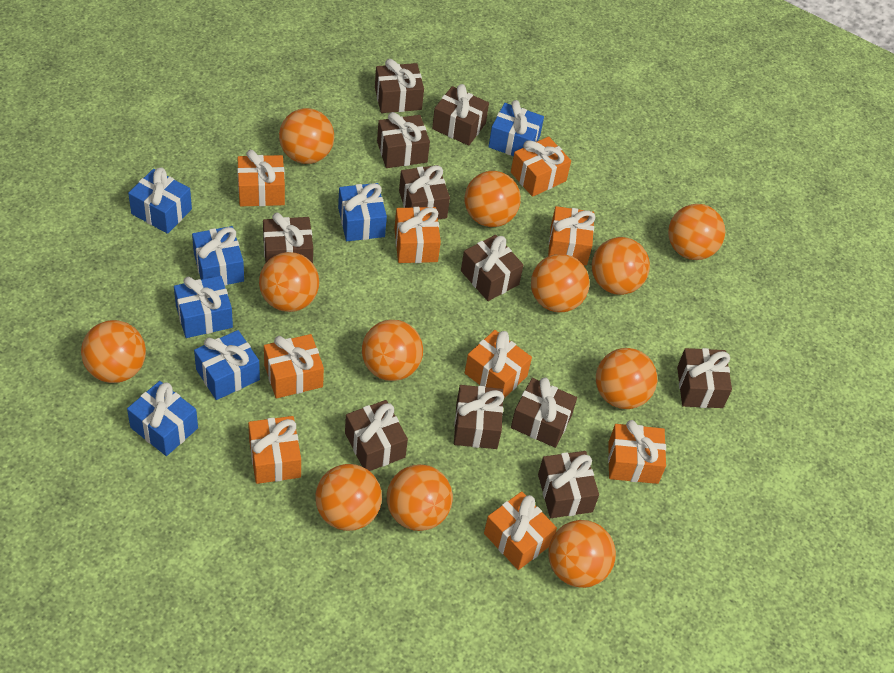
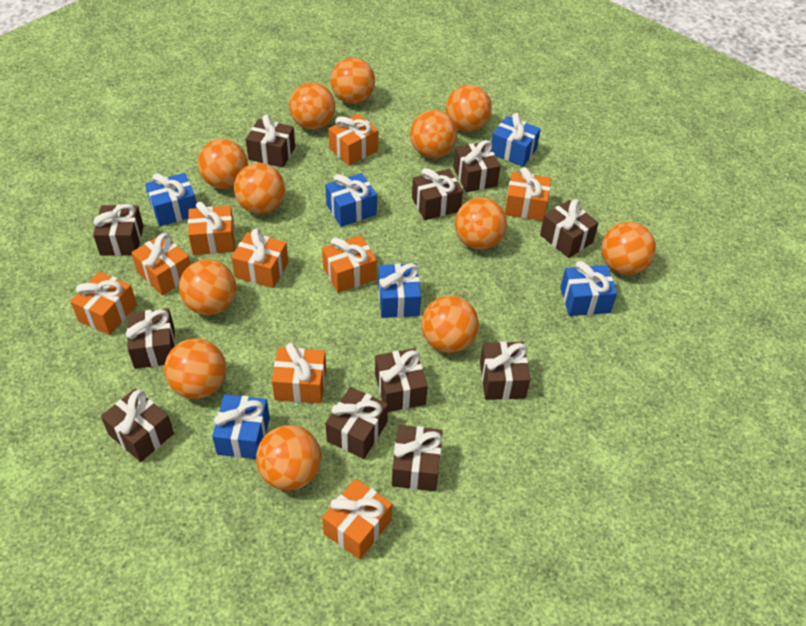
blue gift: [127,381,198,456] [128,167,192,234] [174,276,233,338] [192,226,244,286] [194,330,260,400] [338,183,387,241] [488,100,544,156] = 7 -> [145,173,197,226] [212,395,270,459] [325,173,377,227] [378,263,421,318] [491,113,541,167] [560,261,617,316] = 6

